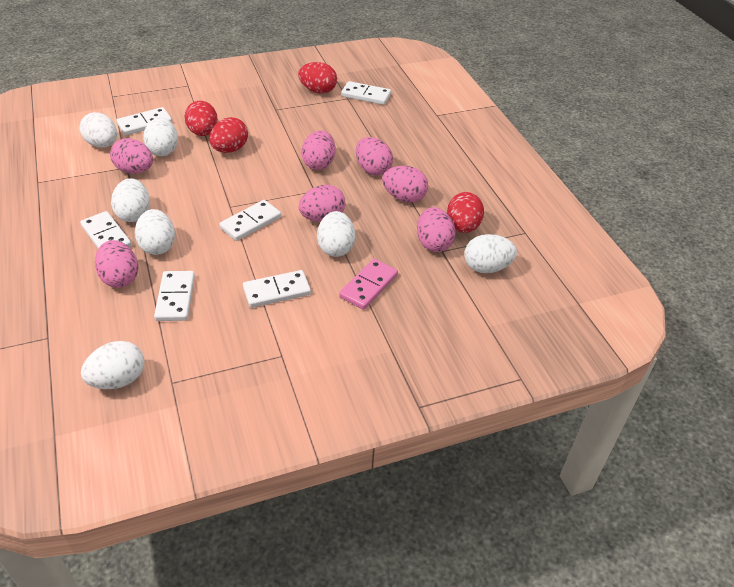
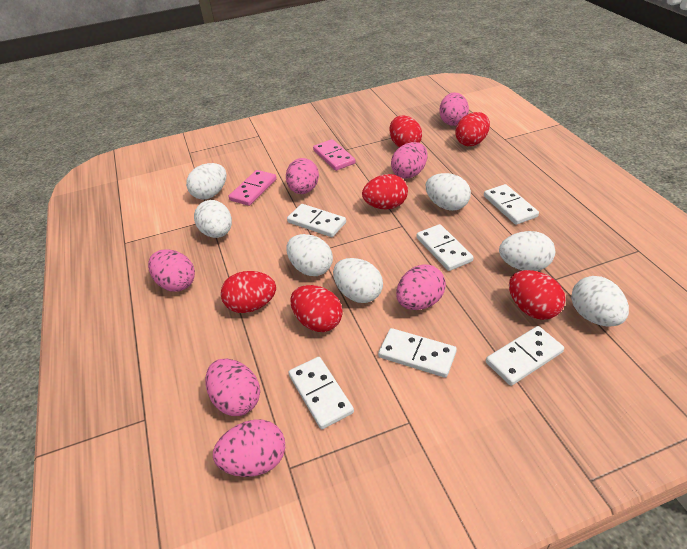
pink domino: [339,259,398,310] = 1 -> [229,170,277,206] [313,139,356,171] = 2
red egg: [184,101,218,136] [210,117,248,153] [298,62,337,94] [447,192,484,233] = 4 -> [221,271,276,313] [290,285,343,332] [362,174,408,209] [389,116,422,147] [455,112,490,146] [509,270,565,320] = 6

